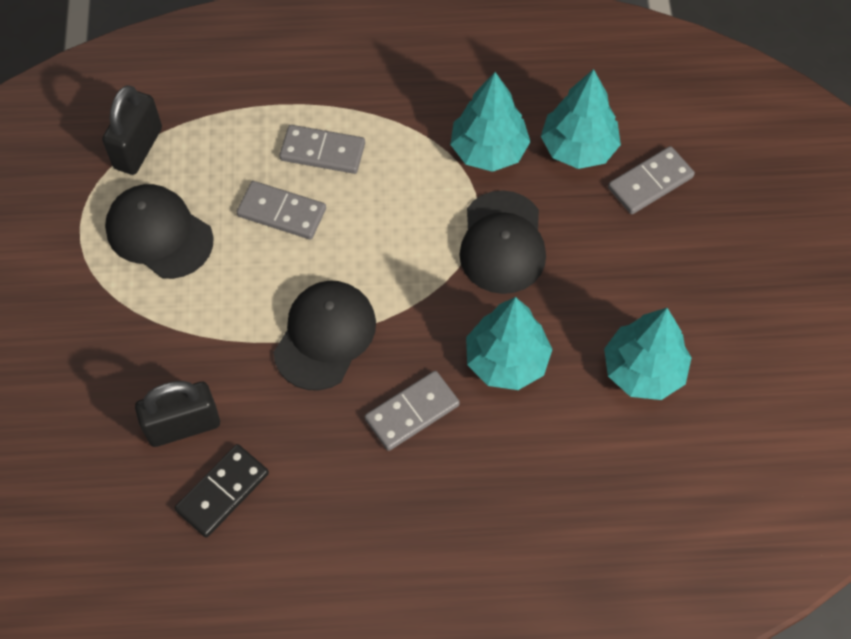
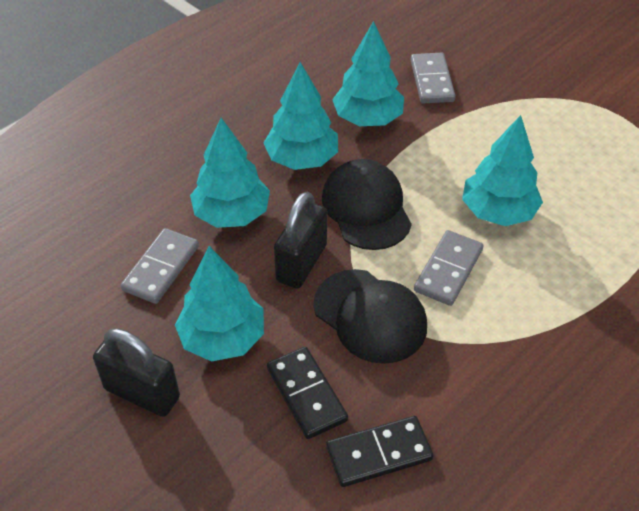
black cap: [105,184,214,279] [273,281,376,390] [459,190,546,294] = 3 -> [313,269,427,364] [322,159,412,250] = 2
black domino: [175,444,269,538] = 1 -> [267,347,348,439] [326,416,433,487] = 2
grey domino: [237,181,326,240] [279,125,365,174] [364,371,460,451] [608,146,695,214] = 4 -> [121,228,199,304] [411,53,455,104] [414,230,483,306] = 3
turquoise tree: [450,72,530,172] [466,297,552,390] [541,69,621,169] [604,308,692,400] = 4 -> [175,246,264,362] [190,118,270,228] [264,62,338,170] [332,21,404,126] [462,115,543,226] = 5

